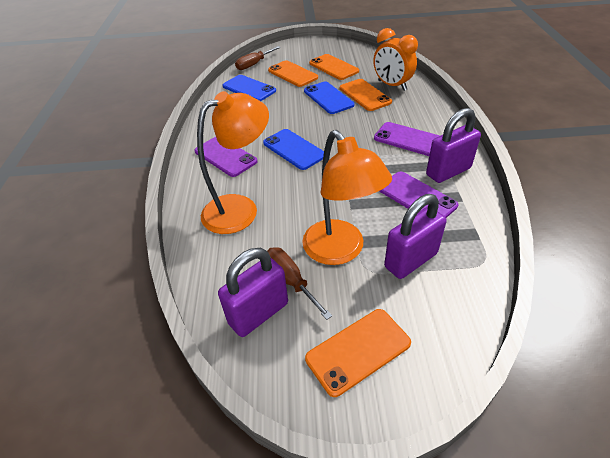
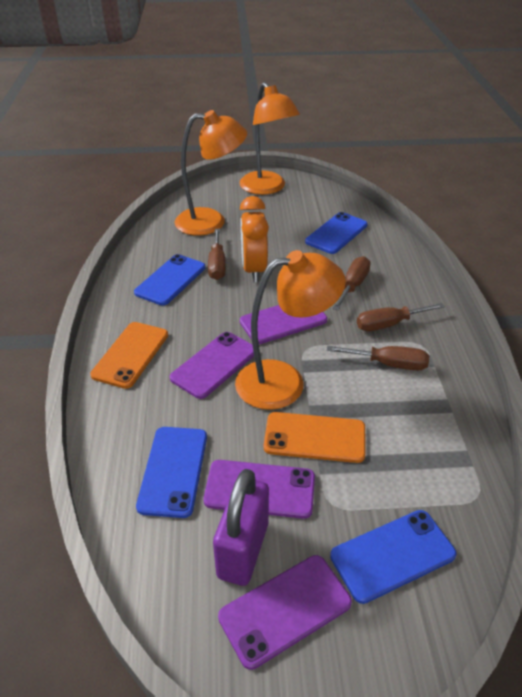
blue phone: [223,75,276,101] [263,129,324,170] [304,81,354,114] = 3 -> [134,254,205,306] [136,427,207,518] [305,212,368,254] [330,510,457,604] = 4
brown screwdriver: [235,46,281,70] [267,247,332,320] = 2 -> [208,229,226,280] [327,346,429,370] [332,256,371,311] [357,303,445,331] = 4
orange lamp: [197,91,269,234] [302,130,392,265] = 2 -> [175,110,247,236] [235,250,346,410] [239,82,300,195] = 3
orange phone: [268,60,318,87] [305,309,411,397] [309,54,359,80] [340,79,392,111] = 4 -> [90,322,168,389] [264,412,365,463] = 2
purple padlock: [218,248,288,337] [384,194,447,279] [426,108,481,183] = 3 -> [213,469,269,586] = 1
purple phone: [194,137,258,177] [374,122,440,156] [379,172,458,218] = 3 -> [170,332,254,399] [204,460,315,519] [218,555,352,670] [240,305,327,344] = 4

